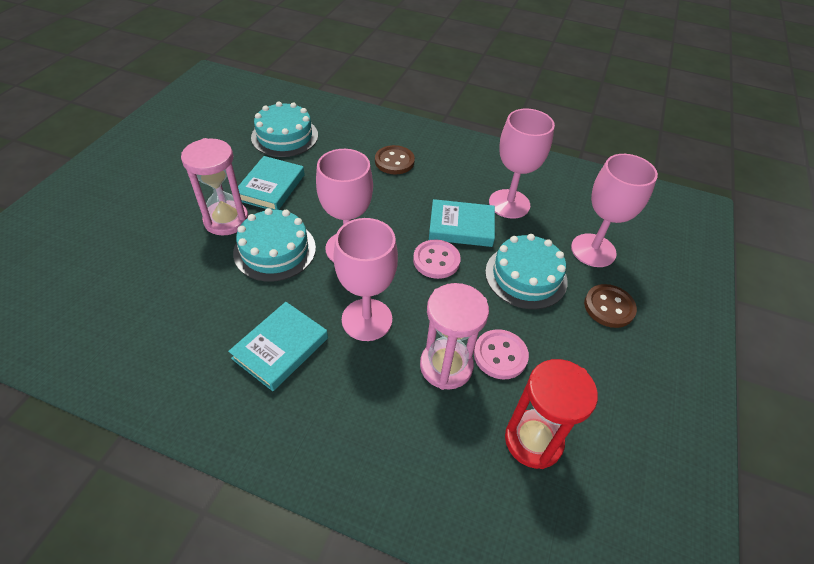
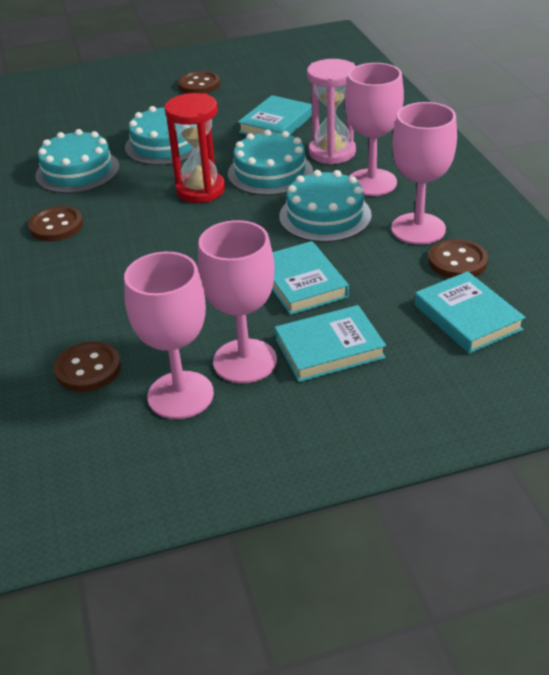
brown button: [375,145,415,174] [584,284,637,328] = 2 -> [28,206,83,241] [54,341,121,392] [178,71,220,94] [428,239,488,278] = 4
pink button: [413,240,461,279] [474,329,529,379] = 2 -> none = 0
pink hourglass: [181,138,249,236] [420,283,489,390] = 2 -> [307,59,356,165] = 1
turquoise book: [228,302,328,391] [238,156,305,210] [429,199,495,247] = 3 -> [238,95,312,135] [272,241,349,315] [275,305,386,382] [415,271,526,354] = 4
turquoise cake: [233,208,316,282] [251,102,318,157] [485,234,568,309] = 3 -> [35,129,119,194] [125,106,192,165] [228,130,313,195] [279,170,372,242] = 4

